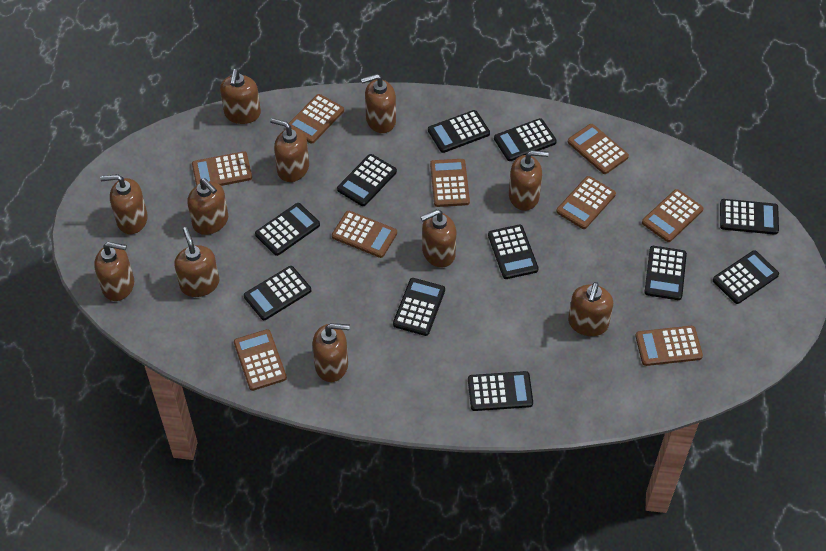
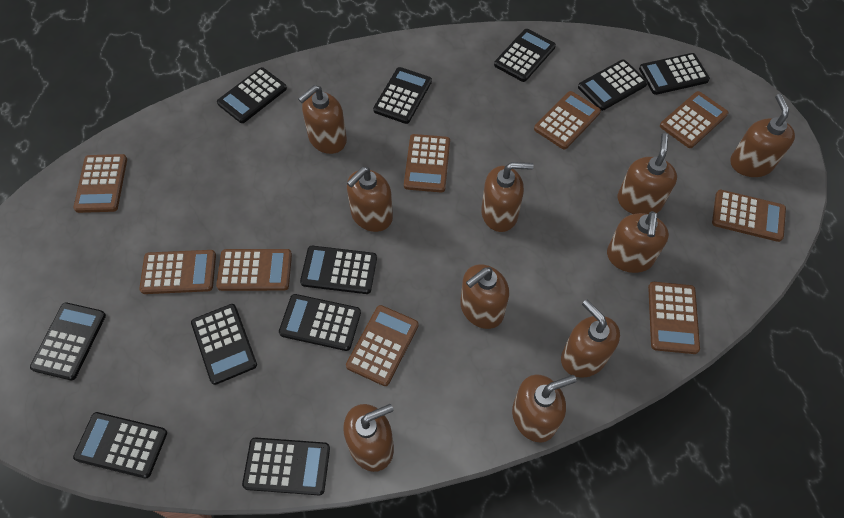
brown soap dispenser: [94,242,134,301] [100,174,148,234] [174,227,219,297] [187,178,228,235] [220,69,261,124] [270,118,309,182] [312,323,350,382] [361,74,396,133] [421,209,456,267] [509,150,549,211] [568,282,613,336] = 11 -> [298,85,347,154] [343,404,394,472] [347,167,393,232] [460,264,509,329] [481,162,534,232] [512,375,576,442] [561,300,620,378] [607,211,669,273] [618,133,677,214] [730,94,795,177] = 10

